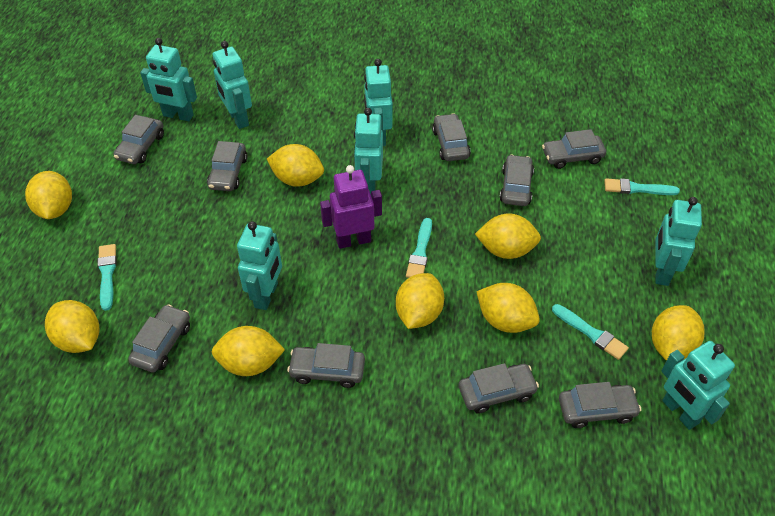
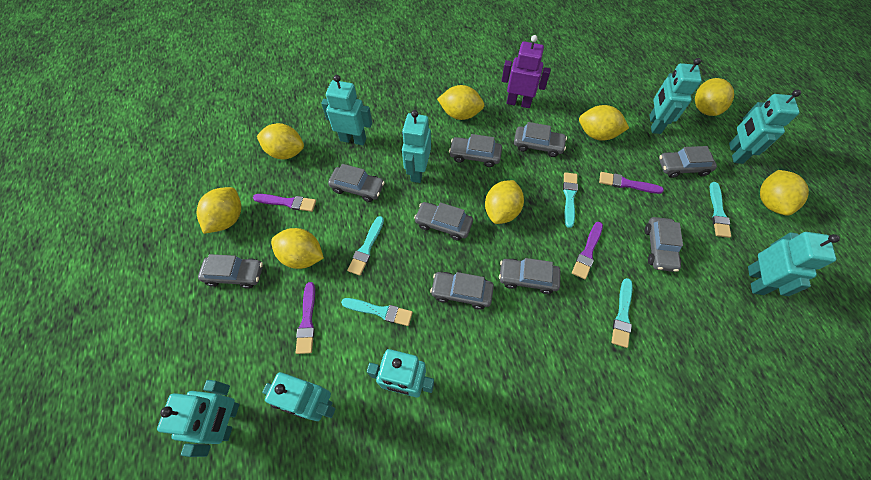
purple brush: none = 0 -> [253,194,316,212] [296,282,315,354] [572,222,603,279] [599,172,664,194] = 4
turquoise brush: [97,244,117,311] [406,218,432,278] [552,304,629,360] [604,178,680,195] = 4 -> [341,298,413,326] [347,216,384,276] [563,172,578,228] [611,278,633,348] [710,182,731,238] = 5
turquoise robot: [140,38,197,121] [212,41,252,129] [237,221,282,310] [354,108,383,194] [364,59,393,146] [655,197,702,286] [661,341,735,430] = 7 -> [157,380,239,457] [262,372,336,421] [321,75,372,145] [367,349,434,397] [402,110,431,183] [649,58,702,134] [729,89,801,164] [748,232,840,296] = 8

